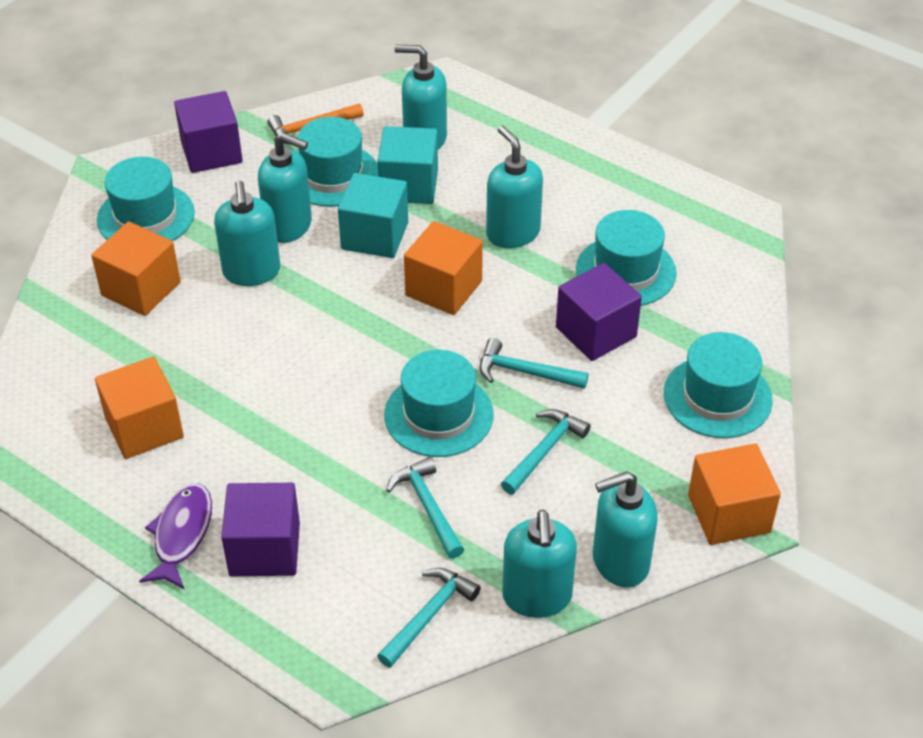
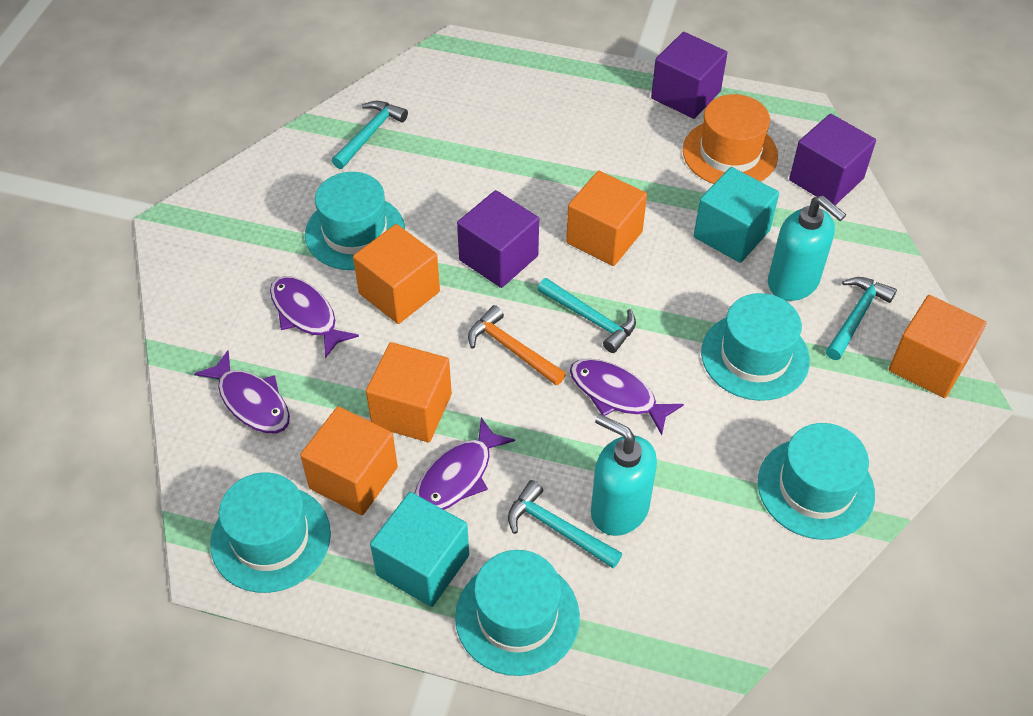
orange cube: [91,221,181,316] [95,357,184,459] [404,221,483,315] [688,444,781,545] = 4 -> [300,406,398,515] [353,224,440,324] [366,342,452,442] [566,171,647,266] [889,295,987,398] = 5
orange hat: none = 0 -> [683,94,778,184] = 1
purple fish: [139,483,212,589] = 1 -> [194,350,290,433] [270,276,359,358] [414,417,515,510] [570,359,684,435] = 4
turquoise soap dispenser: [214,181,280,286] [258,132,312,243] [394,45,447,150] [486,126,543,248] [502,509,577,618] [593,471,658,588] = 6 -> [591,414,657,536] [768,196,846,301] = 2

